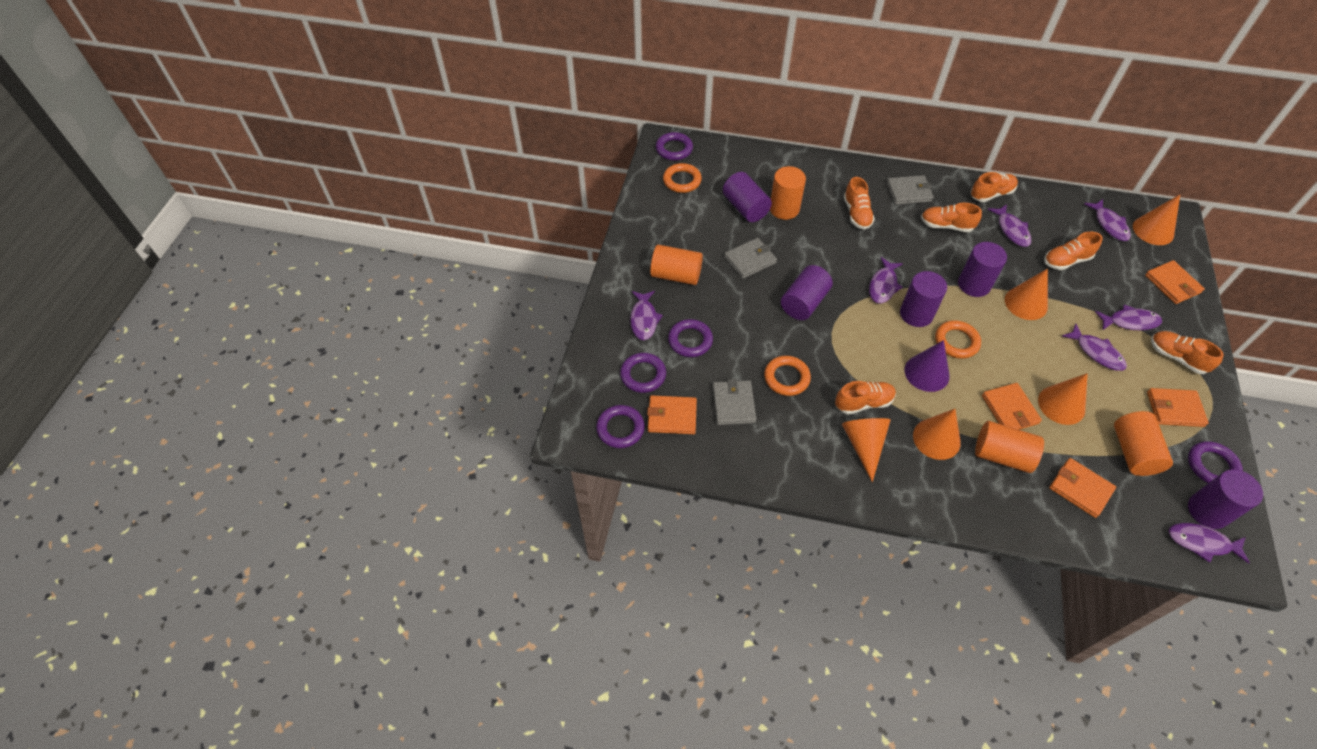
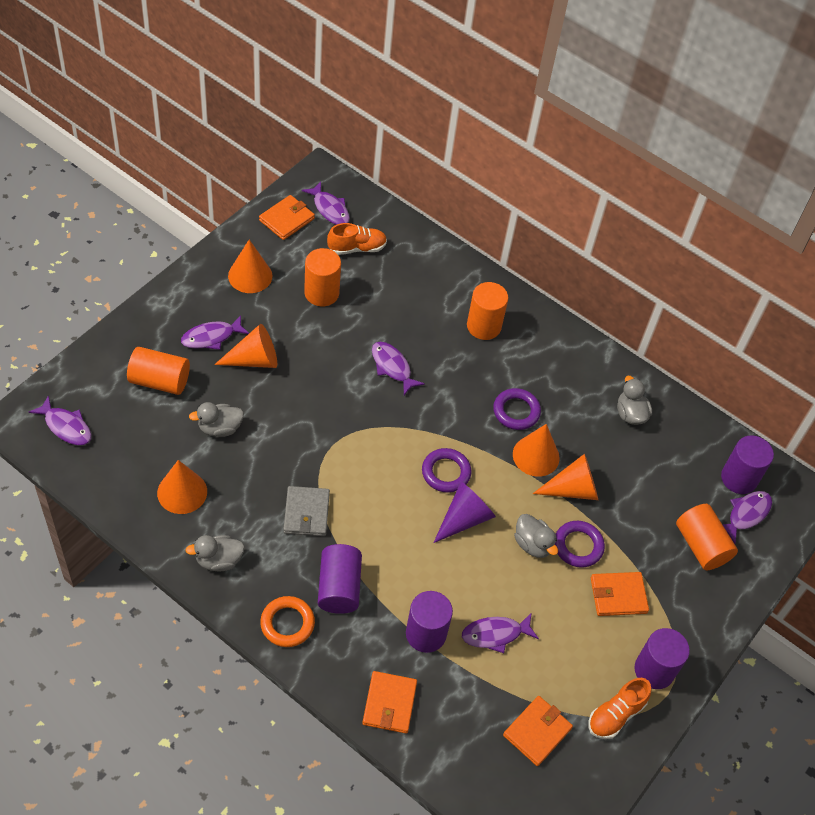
grey duck: none = 0 -> [185,535,245,571] [189,402,244,437] [514,514,558,558] [617,376,652,425] = 4
grey wallet: [713,379,756,425] [724,238,777,279] [886,175,934,205] = 3 -> [283,486,330,536] = 1
orange ring: [663,163,702,193] [764,356,811,396] [935,320,981,359] = 3 -> [260,596,315,647] = 1
orange shoe: [835,381,896,415] [844,177,875,230] [921,203,982,232] [970,172,1018,202] [1044,232,1102,270] [1151,331,1224,374] = 6 -> [327,223,387,255] [589,678,651,739] = 2
orange wallet: [647,395,697,434] [982,383,1042,430] [1049,458,1116,518] [1145,260,1205,304] [1147,388,1209,427] = 5 -> [259,195,315,240] [362,671,417,733] [503,696,573,766] [591,572,649,616] = 4
purple cylinder: [723,172,772,222] [781,265,833,320] [900,271,947,327] [958,242,1007,297] [1188,469,1263,529] = 5 -> [318,544,362,614] [406,591,453,653] [635,628,690,689] [721,435,774,494] = 4
purple fish: [630,291,663,340] [869,257,903,303] [987,204,1031,247] [1062,323,1127,371] [1084,199,1131,241] [1095,305,1162,331] [1168,523,1250,564] = 7 -> [29,395,91,445] [181,315,249,350] [302,182,350,225] [372,342,425,395] [462,613,539,653] [723,491,772,544] = 6
purple ring: [596,405,645,448] [620,353,666,393] [656,132,693,160] [668,319,713,357] [1188,441,1243,483] = 5 -> [422,448,471,493] [493,388,541,430] [555,521,605,568] = 3

